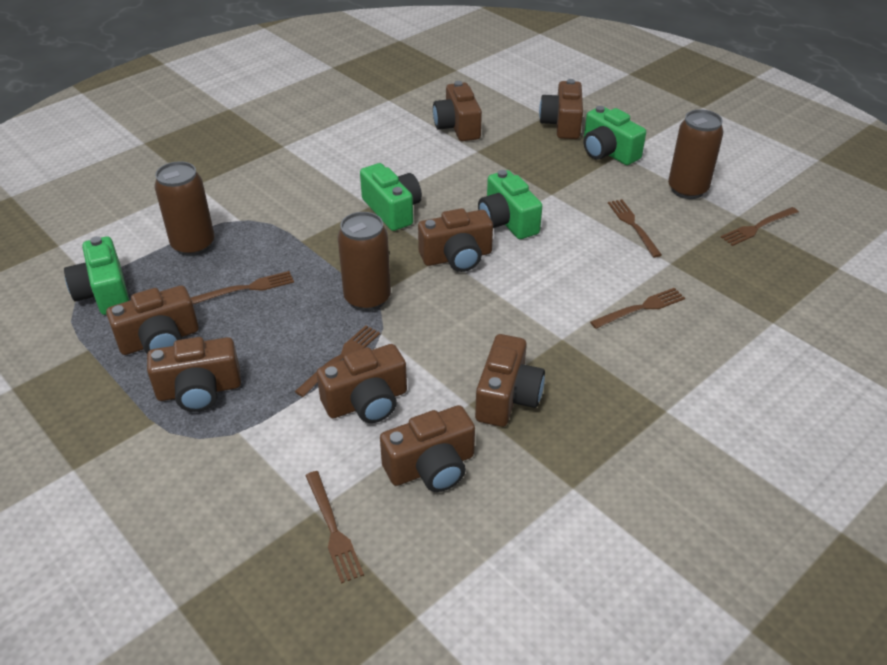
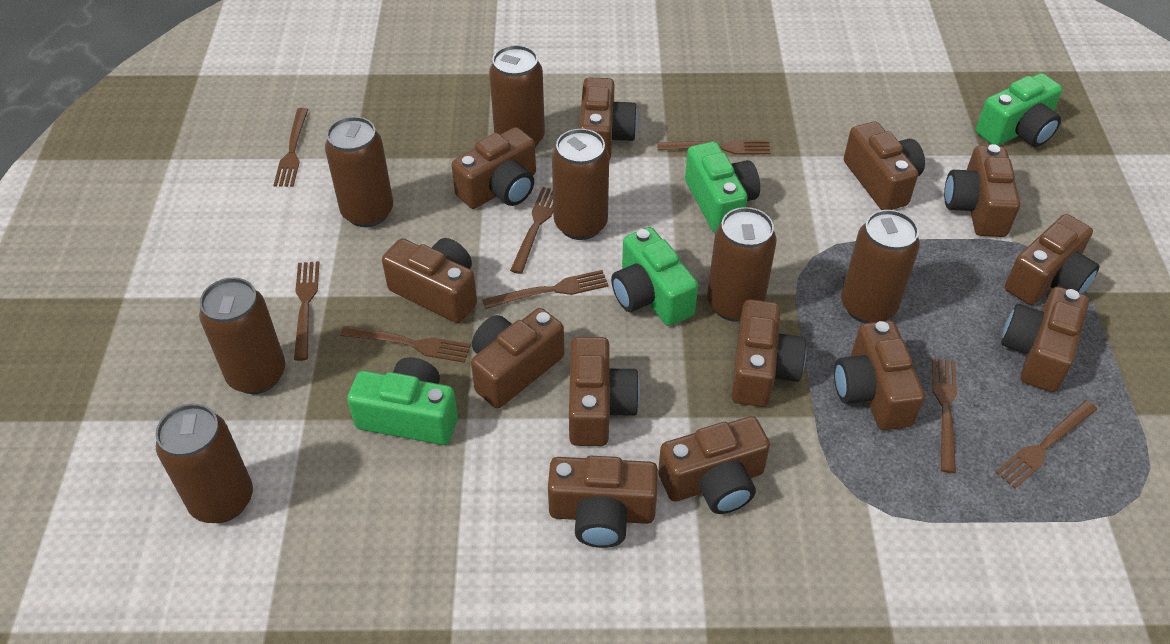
brown camera: [106,285,199,355] [147,337,241,412] [316,344,407,423] [380,405,475,492] [418,208,493,272] [433,81,482,141] [475,334,545,427] [539,79,583,139] = 8 -> [382,238,477,323] [451,127,536,209] [471,308,564,408] [548,456,658,548] [569,337,640,446] [579,77,638,160] [658,416,770,514] [731,299,806,407] [834,321,925,430] [844,121,925,210] [944,144,1020,237] [1001,287,1089,392] [1005,214,1100,305] = 13
brown can: [154,161,214,256] [338,212,391,311] [668,109,724,199] = 3 -> [155,404,253,523] [199,278,285,394] [325,116,393,227] [489,45,545,147] [552,129,609,240] [707,207,777,322] [841,210,920,323] = 7
brown fork: [191,271,294,304] [295,326,380,397] [305,471,364,584] [590,288,685,329] [608,199,662,258] [721,207,799,246] = 6 -> [274,108,308,187] [294,261,320,361] [340,326,471,363] [482,270,609,309] [510,187,553,274] [657,140,771,154] [932,358,957,473] [995,400,1097,489] = 8

